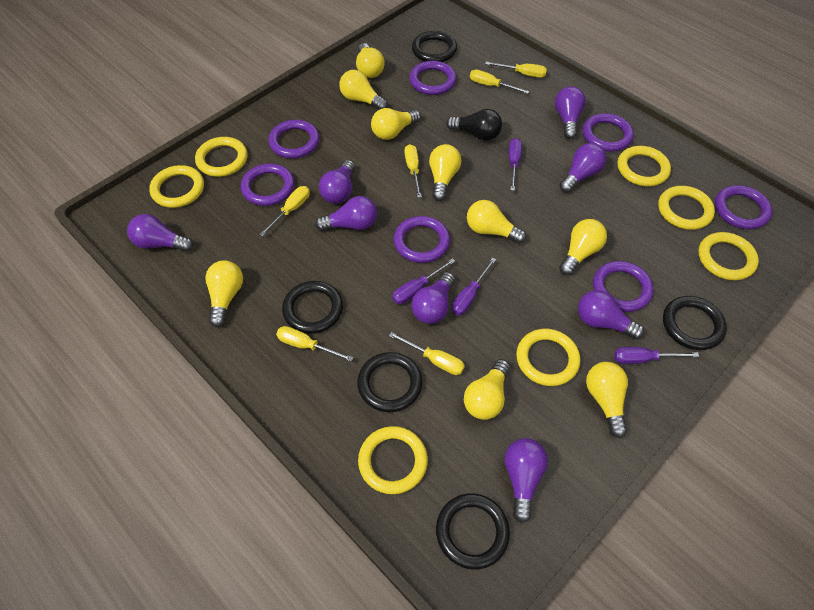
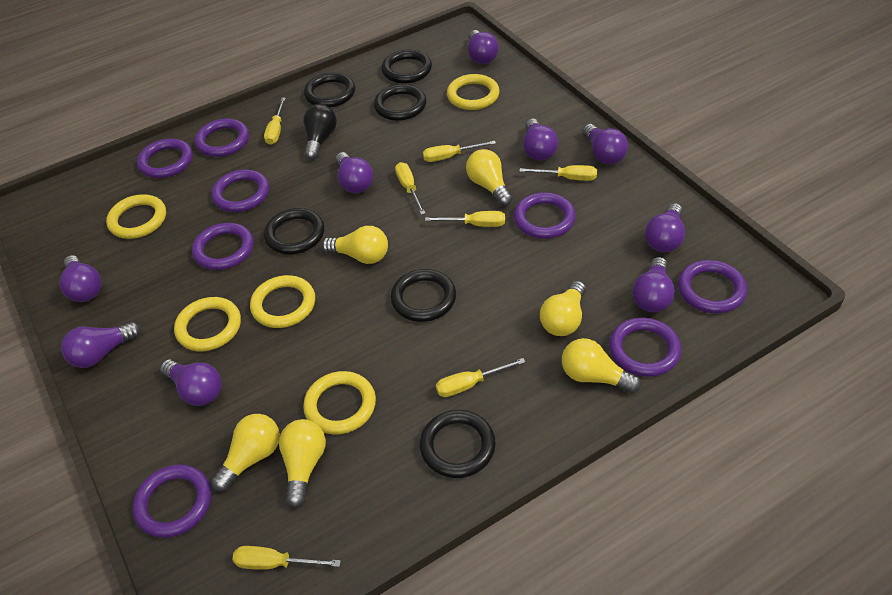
black ring: [282,281,343,334] [357,352,422,412] [412,31,457,62] [436,494,510,570] [663,296,727,350] = 5 -> [264,208,324,254] [304,72,355,107] [374,84,426,121] [381,50,432,83] [390,269,456,322] [420,410,496,478] = 6
purple light bulb: [127,214,193,252] [315,196,377,231] [319,160,355,204] [411,272,455,324] [504,438,548,523] [555,86,586,139] [559,143,606,193] [578,290,644,339] = 8 -> [59,255,102,302] [61,322,141,368] [160,359,221,406] [335,152,373,193] [468,30,499,64] [523,118,558,160] [582,124,628,164] [632,257,675,312] [645,203,685,252] = 9
purple ring: [241,164,294,206] [269,120,320,158] [394,216,450,263] [409,61,457,95] [582,113,634,152] [593,261,654,312] [715,185,772,229] = 7 -> [132,464,211,538] [137,139,193,178] [192,223,254,270] [195,119,249,157] [211,169,269,212] [514,192,576,239] [609,317,681,377] [678,260,747,313] = 8
purple screwdriver: [392,258,455,304] [452,257,496,315] [509,138,522,191] [614,347,699,364] = 4 -> none = 0
yellow light bulb: [205,260,243,327] [339,70,388,110] [356,43,385,78] [371,108,421,140] [429,144,461,201] [464,359,510,420] [467,200,527,244] [559,219,607,275] [586,362,628,438] = 9 -> [211,414,280,492] [279,419,326,508] [322,226,388,264] [466,149,513,206] [540,281,586,336] [562,338,641,393] = 6
yellow ring: [149,165,204,208] [195,137,248,177] [358,426,428,494] [516,329,581,386] [617,146,671,187] [658,186,715,230] [698,232,759,280] = 7 -> [106,194,166,239] [174,297,241,351] [250,275,315,328] [303,371,376,435] [447,74,500,110] = 5
yellow screwdriver: [260,186,310,236] [276,326,353,362] [389,332,465,375] [404,144,422,198] [470,70,529,94] [485,62,547,78] = 6 -> [233,546,341,570] [264,97,286,145] [395,162,426,215] [423,141,496,162] [425,211,505,227] [436,358,525,397] [519,165,597,181] = 7

